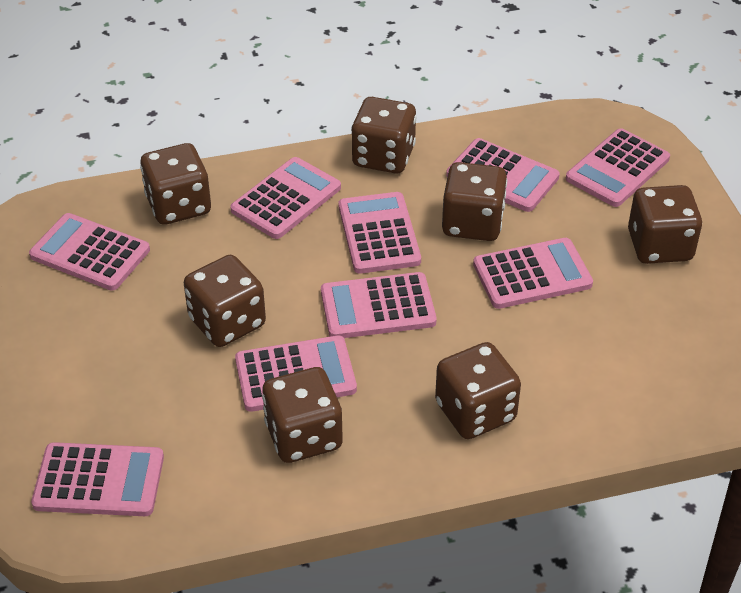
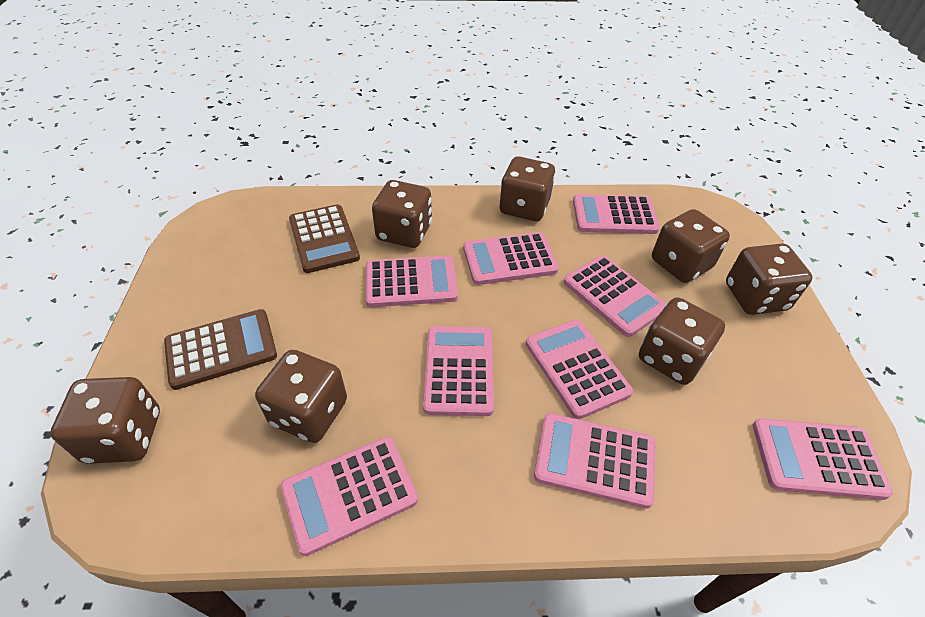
brown calculator: none = 0 -> [164,309,277,390] [289,204,360,273] = 2

